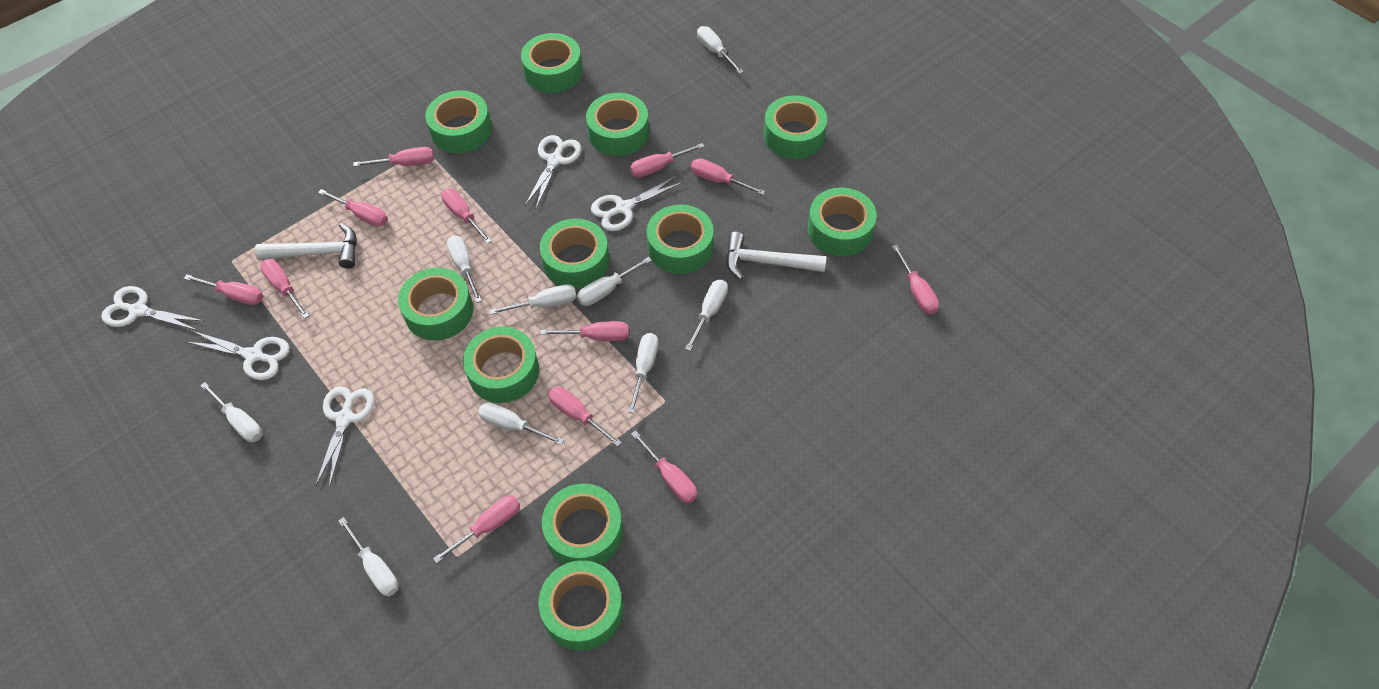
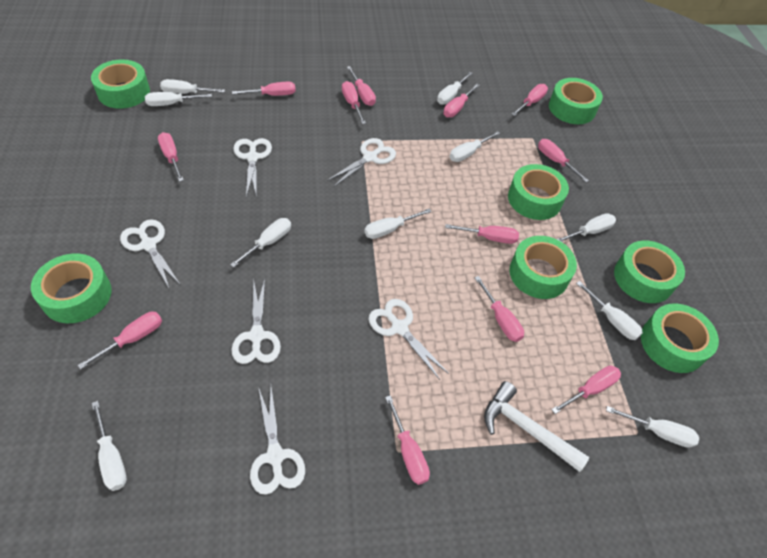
green tape: [398,268,473,341] [425,90,492,153] [463,327,539,403] [521,33,583,93] [538,560,623,651] [540,219,609,289] [542,483,623,565] [586,93,649,156] [647,205,714,274] [764,95,827,159] [808,187,877,256] = 11 -> [31,253,112,323] [91,59,150,109] [508,164,569,220] [509,236,577,299] [549,78,603,124] [614,240,685,303] [641,303,719,373] = 7
white hammer: [255,223,357,269] [726,232,826,280] = 2 -> [484,381,589,472] = 1
white scissors: [101,286,204,330] [187,331,290,380] [315,386,375,488] [525,135,582,208] [591,176,683,231] = 5 -> [120,219,180,288] [232,279,281,364] [233,138,272,198] [250,387,305,495] [327,138,396,187] [369,299,449,380] = 6
white screwdriver: [200,382,263,442] [339,517,399,597] [447,236,482,303] [478,402,564,445] [490,284,577,315] [577,257,652,306] [628,333,658,414] [685,280,728,351] [697,26,744,74] = 9 -> [92,401,127,491] [145,92,212,106] [160,79,225,94] [230,218,291,268] [364,209,432,239] [437,72,473,105] [450,131,500,162] [557,213,616,242] [576,281,643,340] [606,406,699,448] = 10

